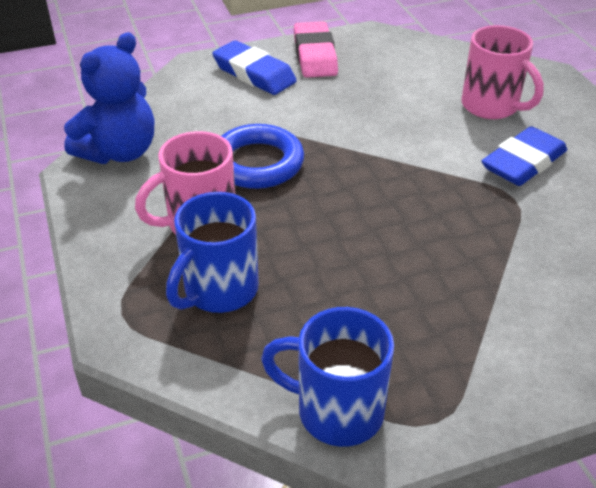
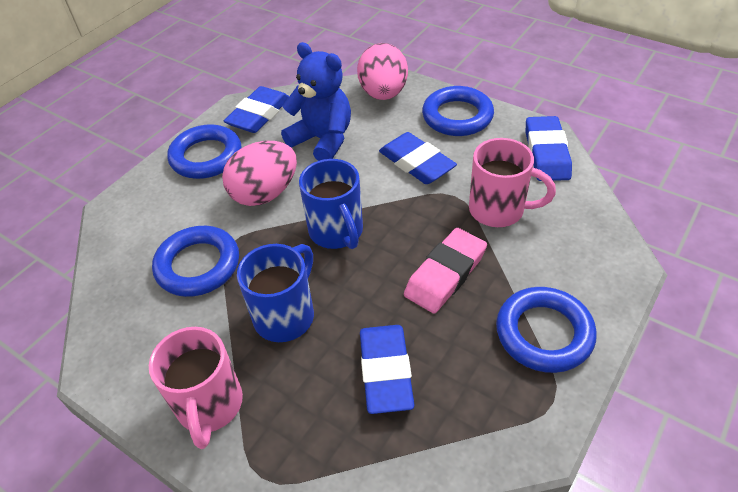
blue eraser: [212,40,297,95] [482,126,567,186] = 2 -> [224,86,289,133] [360,325,415,414] [379,132,457,184] [526,116,572,181] = 4
blue ring: [222,124,304,189] = 1 -> [152,226,239,297] [167,124,242,179] [422,86,494,136] [496,287,597,373] = 4
pink egg: none = 0 -> [222,141,297,206] [357,43,408,100] = 2

